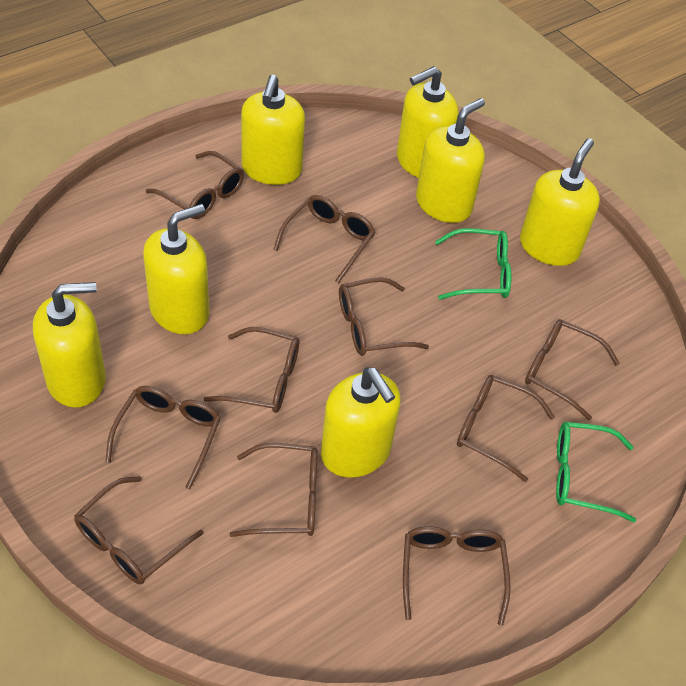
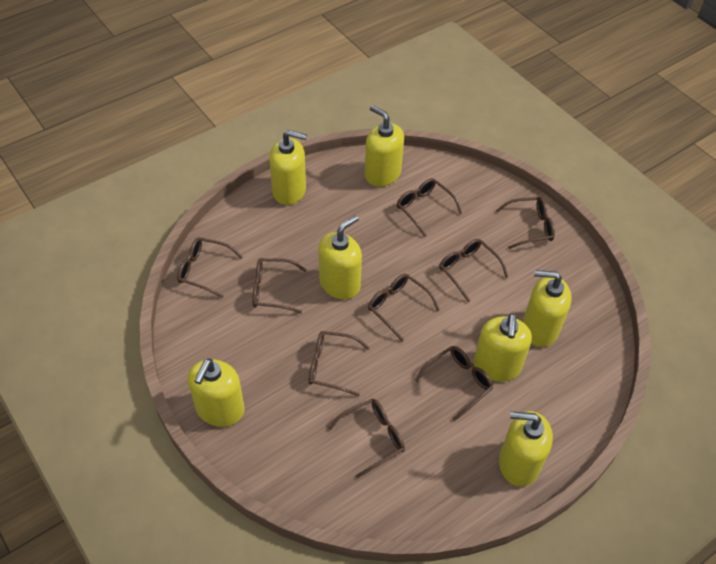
brown glasses: [74,476,204,584] [105,386,221,489] [146,151,244,219] [204,327,299,413] [230,443,318,537] [273,195,375,283] [339,277,429,356] [403,526,511,626] [457,375,555,482] [525,319,620,420] = 10 -> [177,237,243,298] [252,258,306,313] [309,331,370,397] [328,399,405,478] [368,274,440,342] [397,178,462,237] [415,346,493,421] [439,239,508,302] [496,197,555,249] = 9
green glasses: [435,228,511,300] [556,422,636,522] = 2 -> none = 0

